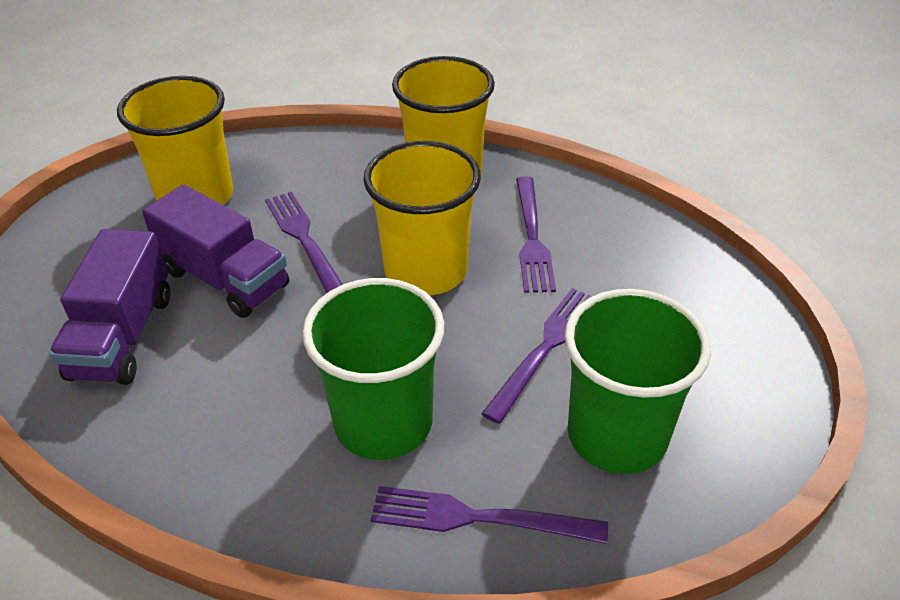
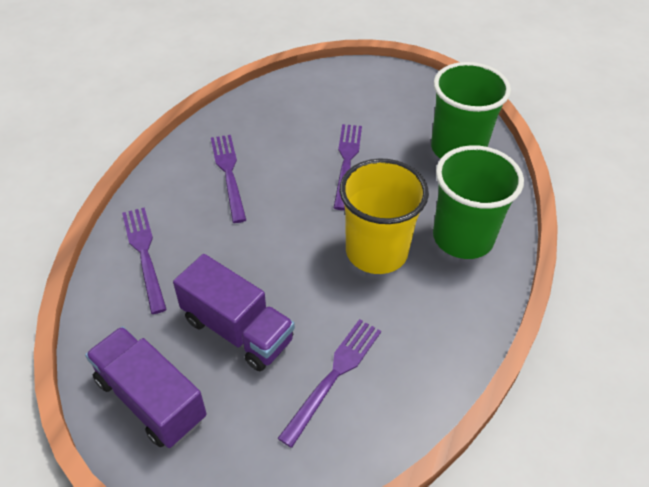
yellow cup: [117,76,233,205] [363,141,481,296] [392,56,495,173] = 3 -> [340,159,429,274] = 1

